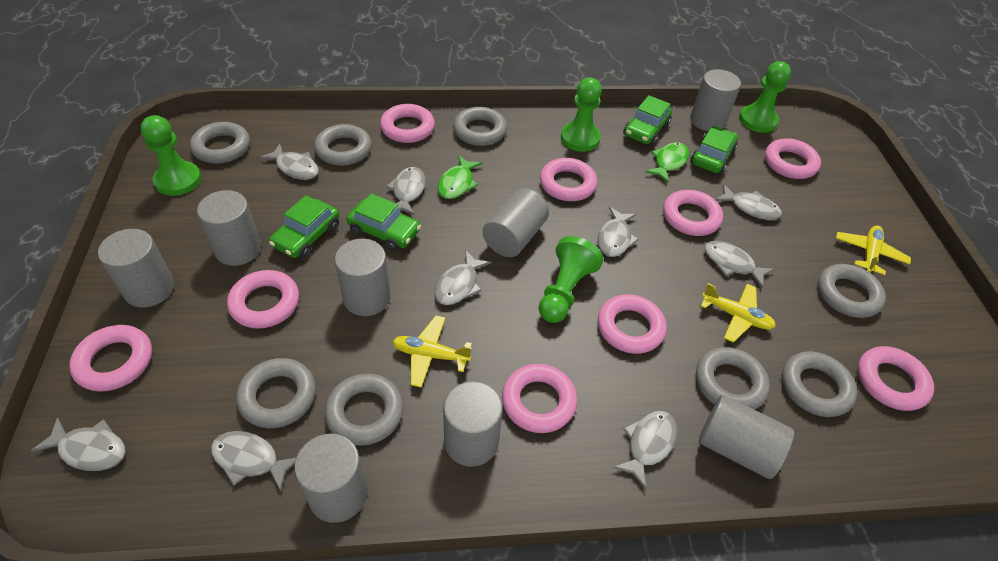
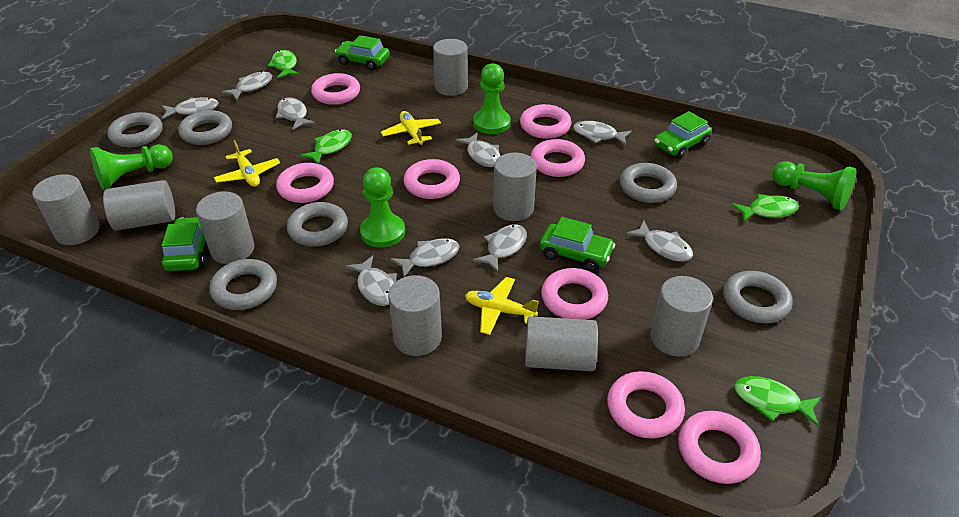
green fish: [437,155,482,199] [645,142,689,183] = 2 -> [267,50,300,78] [300,129,352,164] [731,194,799,221] [734,376,821,426] = 4
grey ring: [190,122,250,164] [236,358,316,428] [314,124,372,166] [325,373,404,446] [453,107,507,146] [696,347,770,410] [782,351,857,417] [818,264,886,318] = 8 -> [107,112,163,147] [178,110,232,145] [209,259,277,310] [287,202,348,247] [620,163,677,203] [723,271,793,323] = 6
pink ring: [69,325,152,392] [227,270,299,329] [380,104,435,143] [502,364,577,433] [540,158,597,201] [598,294,666,354] [663,190,723,236] [765,138,821,179] [858,346,934,411] = 9 -> [276,163,334,203] [311,73,360,105] [403,159,460,199] [520,104,571,139] [530,139,585,177] [541,268,608,320] [607,371,685,438] [678,411,761,484] = 8

